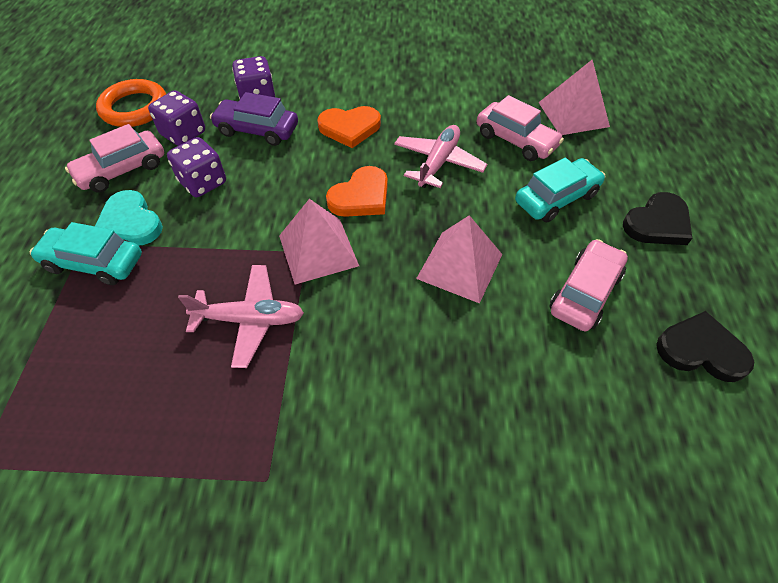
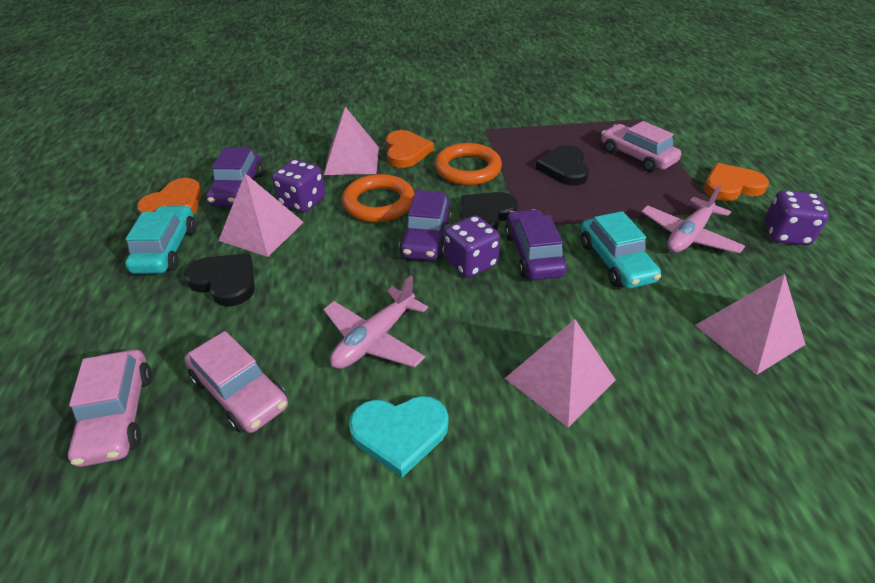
black heart: [623,192,692,245] [656,311,754,382] = 2 -> [184,253,255,306] [461,192,518,230] [536,145,589,186] = 3
orange heart: [317,106,381,148] [326,166,388,217] = 2 -> [137,178,202,215] [386,130,434,168] [704,163,769,201] = 3
orange ring: [96,79,166,127] = 1 -> [342,174,415,222] [434,143,502,185] = 2
pink pyramid: [279,199,359,284] [416,215,502,304] [538,60,610,135] = 3 -> [218,173,304,257] [324,107,379,175] [505,319,616,427] [695,274,806,375] = 4
purple car: [210,92,298,146] = 1 -> [206,147,263,207] [399,190,452,260] [505,209,567,280] = 3

